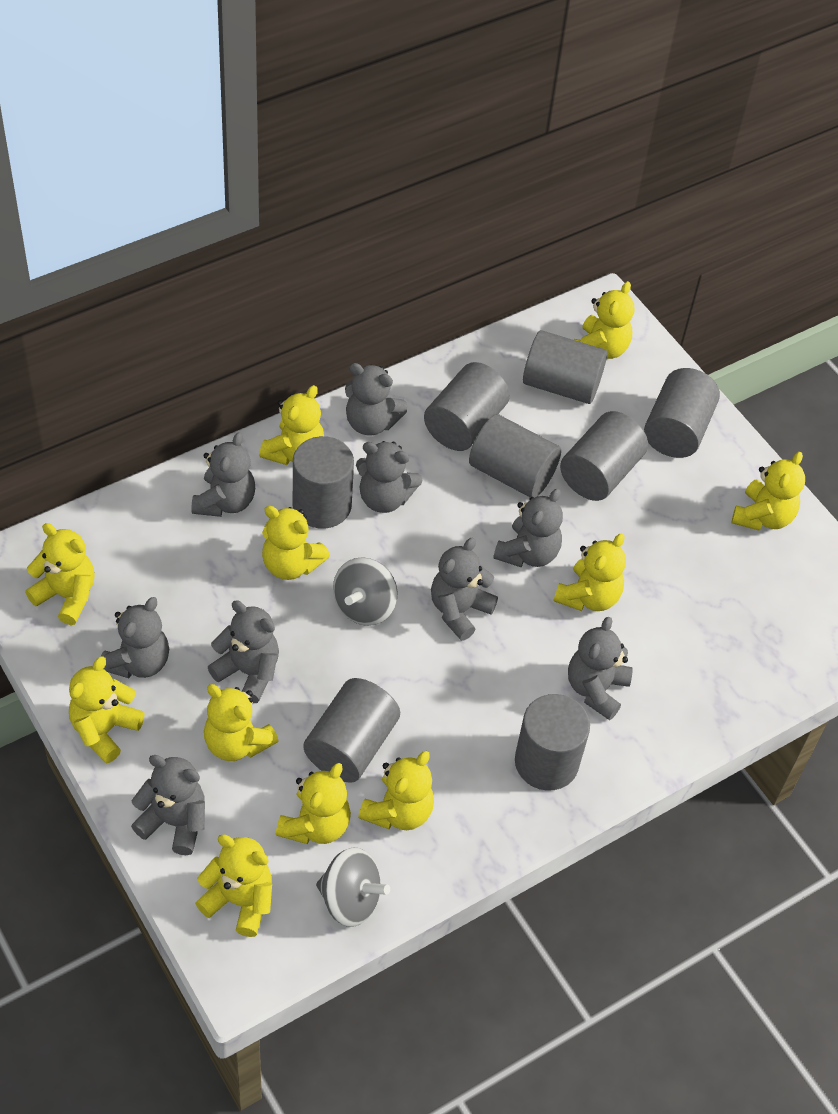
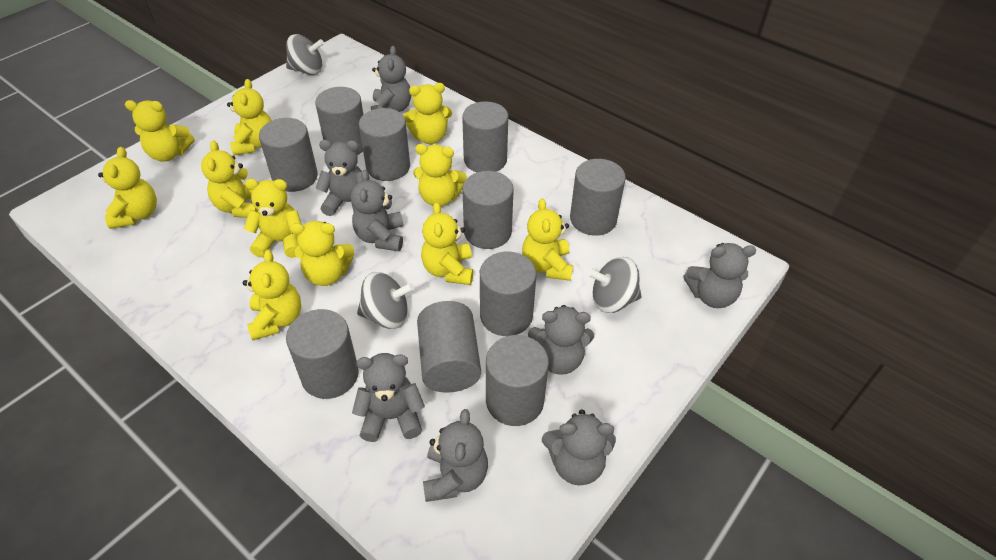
grey cylinder: [293,436,354,529] [303,678,400,783] [424,362,510,451] [469,414,561,498] [515,694,590,791] [523,330,607,404] [560,411,648,501] [644,368,720,458] = 8 -> [259,118,318,192] [286,309,359,399] [315,87,364,155] [359,108,410,181] [417,301,481,392] [462,102,508,172] [462,171,514,249] [480,252,537,336] [486,335,549,426] [570,159,626,236] = 10
grey spinning top: [316,848,390,927] [333,557,397,626] = 2 -> [286,34,324,75] [357,272,414,329] [588,257,642,313] = 3
grey teddy bear: [100,597,169,678] [131,755,205,855] [191,432,255,517] [208,601,279,703] [345,363,408,435] [356,441,422,513] [431,538,498,641] [493,489,563,567] [568,617,633,720] = 9 -> [315,140,362,216] [351,170,404,251] [352,353,425,442] [371,46,411,112] [423,409,488,502] [528,305,594,375] [542,410,616,485] [683,243,756,308] = 8

